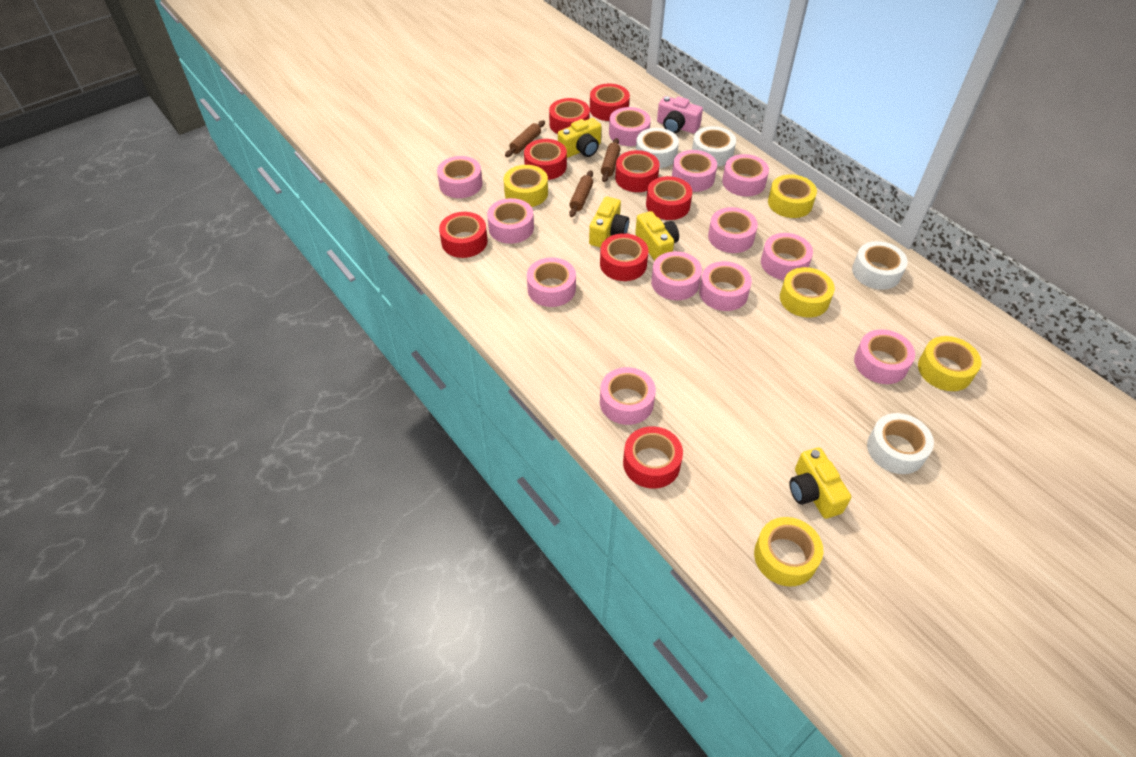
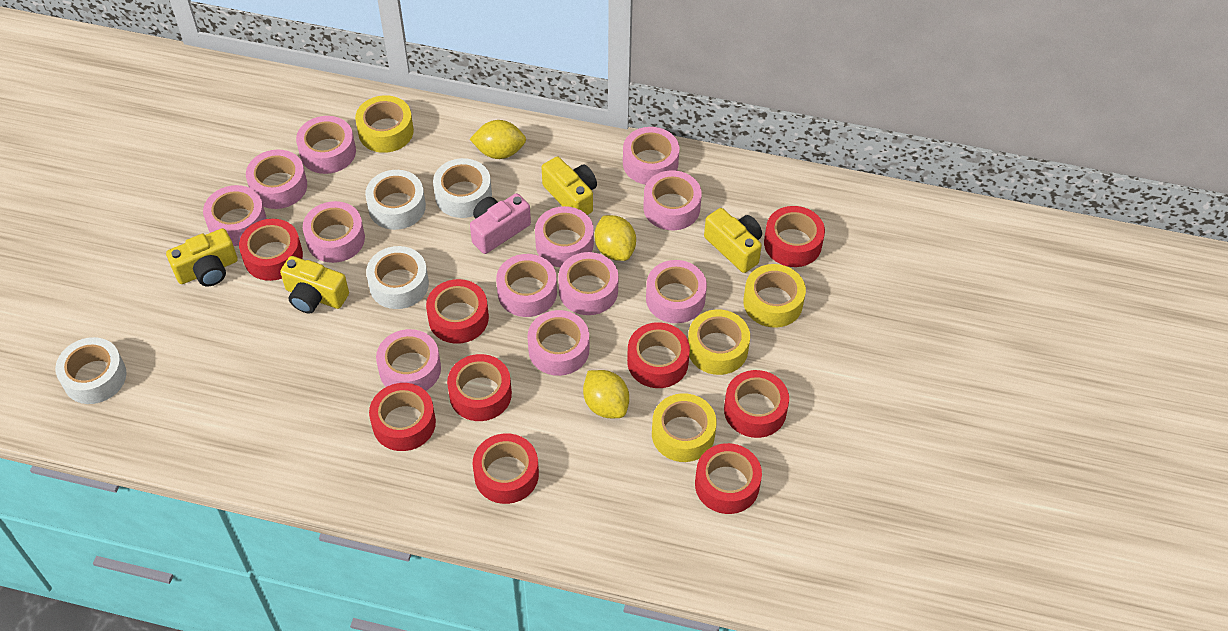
brown rolling pin: [505,120,545,157] [569,170,593,217] [601,138,620,182] = 3 -> none = 0
red tape: [439,212,488,258] [524,139,567,180] [549,98,590,134] [590,84,630,121] [600,233,648,281] [615,150,660,192] [623,426,683,489] [646,176,692,220] = 8 -> [239,219,303,281] [369,383,436,451] [426,279,489,344] [447,354,512,421] [472,433,539,504] [627,322,690,388] [695,443,762,514] [724,370,789,438] [764,206,825,267] = 9
yellow lemon: none = 0 -> [470,120,526,159] [583,370,629,418] [595,215,636,261] = 3
yellow tape: [504,165,548,207] [754,517,823,586] [768,174,817,218] [780,267,835,317] [918,336,981,391] = 5 -> [355,95,414,153] [652,393,717,462] [688,309,750,375] [743,264,806,328] = 4

